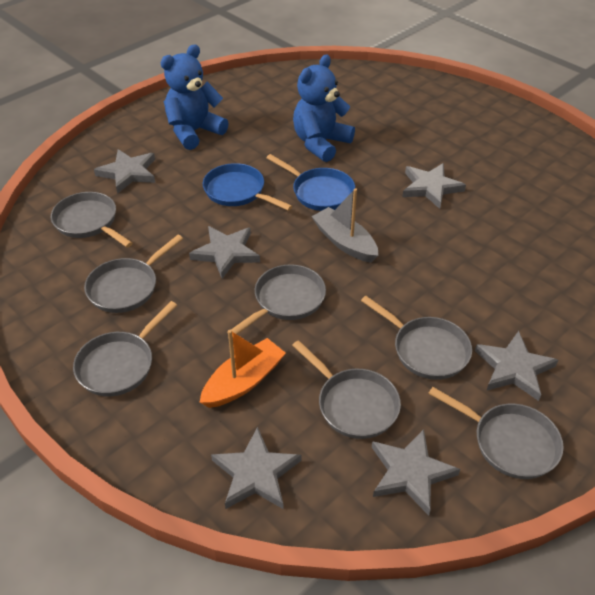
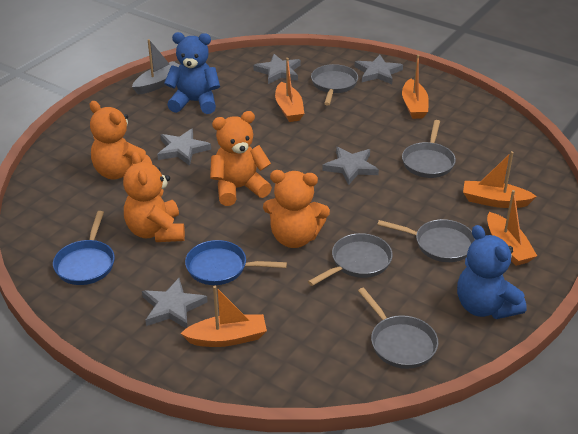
grey pan: [51,192,133,247] [73,301,177,396] [84,235,183,313] [227,264,326,337] [292,340,401,439] [361,296,472,380] [428,387,564,479] = 7 -> [308,233,393,286] [311,64,358,105] [358,288,438,369] [377,219,475,262] [402,120,456,178] = 5
grey star: [94,149,155,194] [189,226,260,279] [211,427,301,509] [372,429,460,515] [402,163,466,209] [475,331,558,401] = 6 -> [142,278,208,328] [157,129,211,166] [253,54,301,84] [322,147,379,185] [355,55,403,84] = 5
orange boat: [199,330,286,408] = 1 -> [180,286,267,347] [275,58,304,122] [402,55,429,119] [463,151,537,208] [487,190,537,266] = 5
orange teddy bear: none = 0 -> [90,101,152,179] [123,151,185,242] [210,111,272,206] [263,170,330,248] = 4

